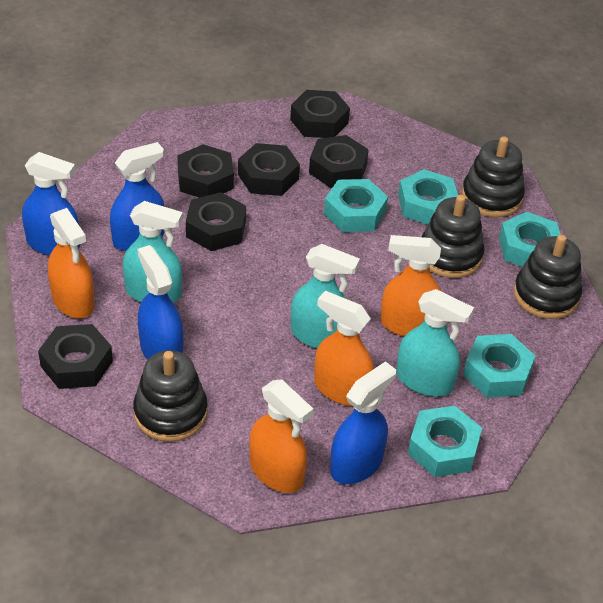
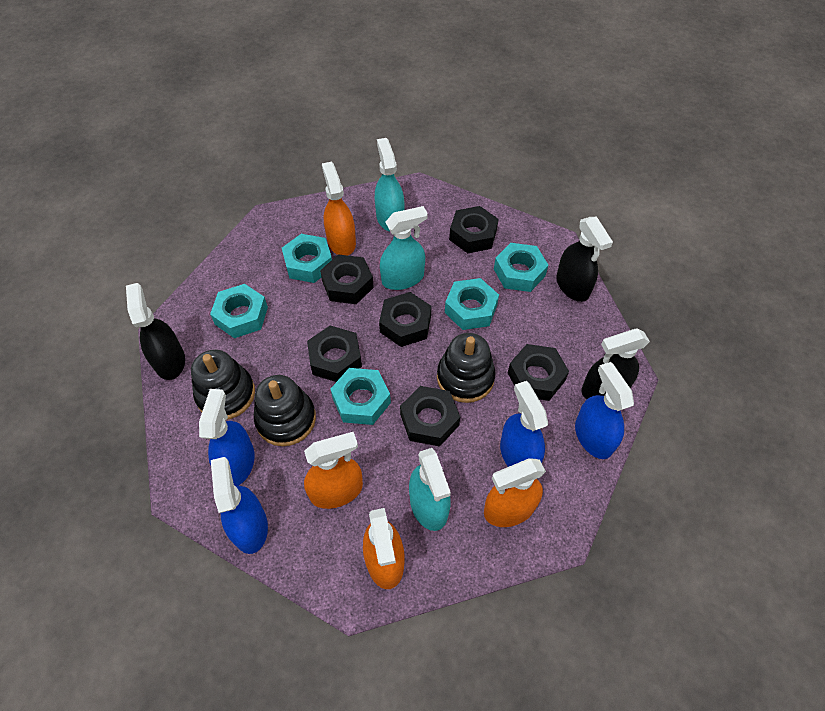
black spray bottle: none = 0 -> [126,283,185,380] [556,217,613,302] [581,329,650,399] = 3
black stacking toy: [133,350,208,442] [422,195,484,278] [462,136,525,217] [514,234,582,319] = 4 -> [191,350,255,420] [254,375,316,446] [437,333,495,403] = 3

